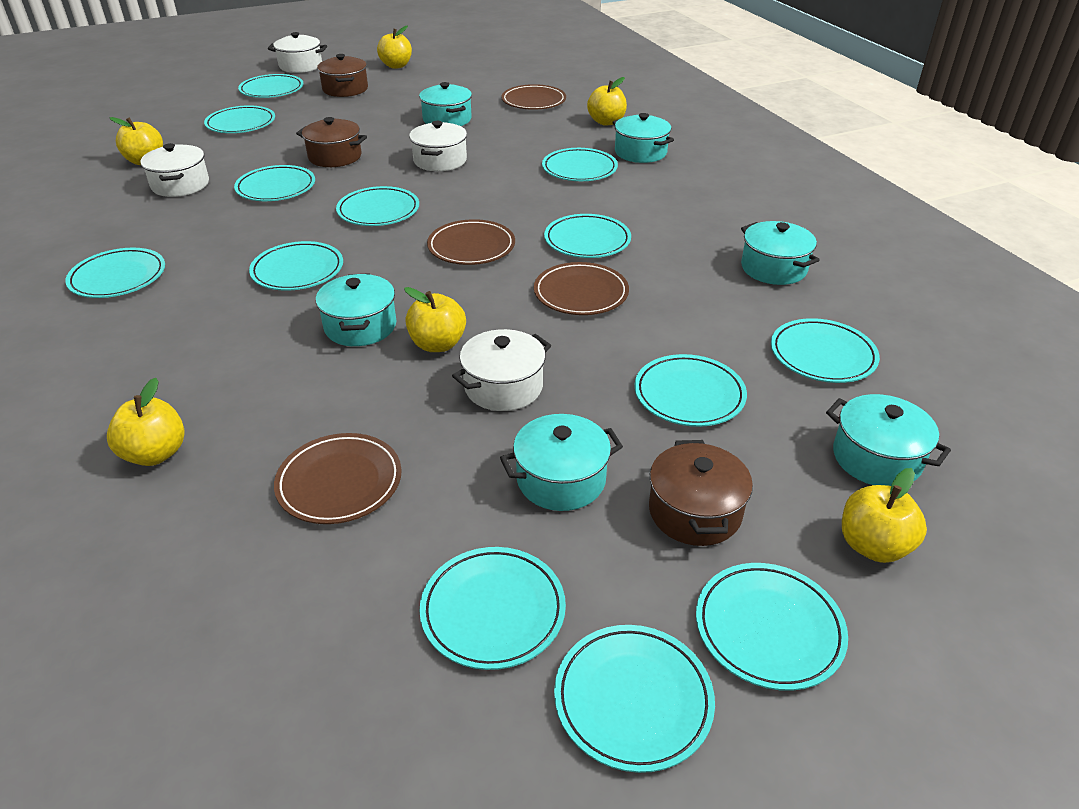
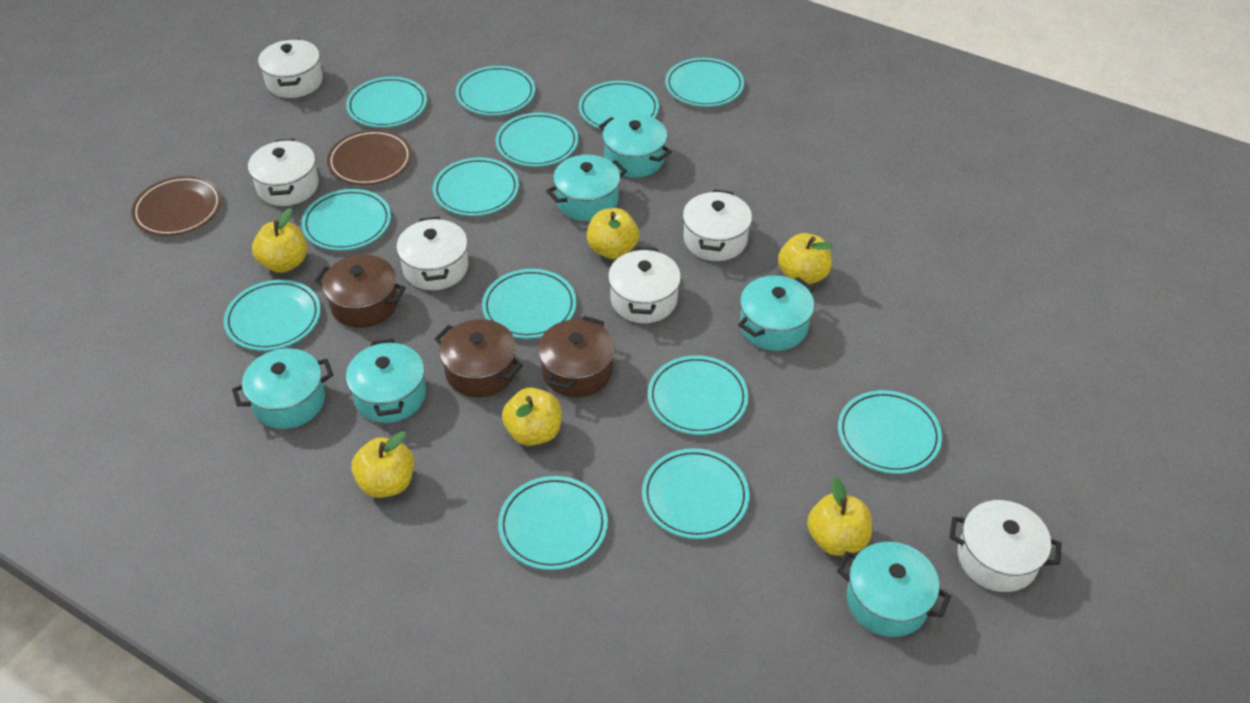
brown plate: [274,433,402,524] [427,219,515,265] [501,84,566,110] [534,262,629,315] = 4 -> [131,176,222,236] [327,130,412,185] = 2
white pot: [140,143,209,197] [268,32,327,73] [409,121,467,171] [452,329,551,411] = 4 -> [248,139,319,206] [258,38,323,98] [396,216,468,290] [608,247,681,323] [683,189,752,261] [949,500,1061,592] = 6

